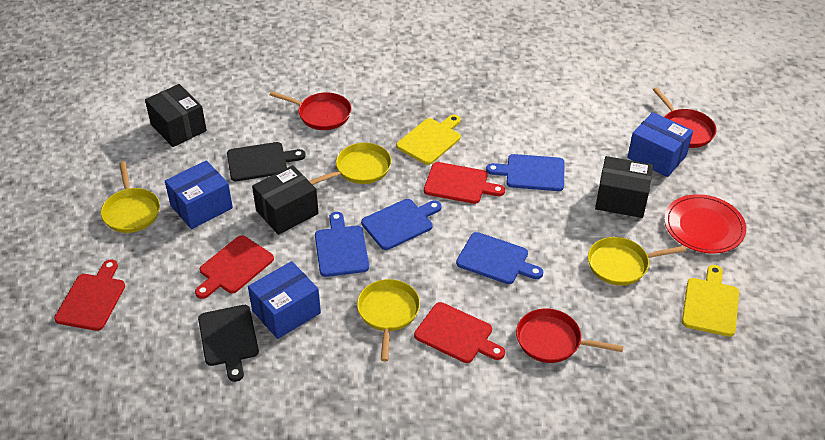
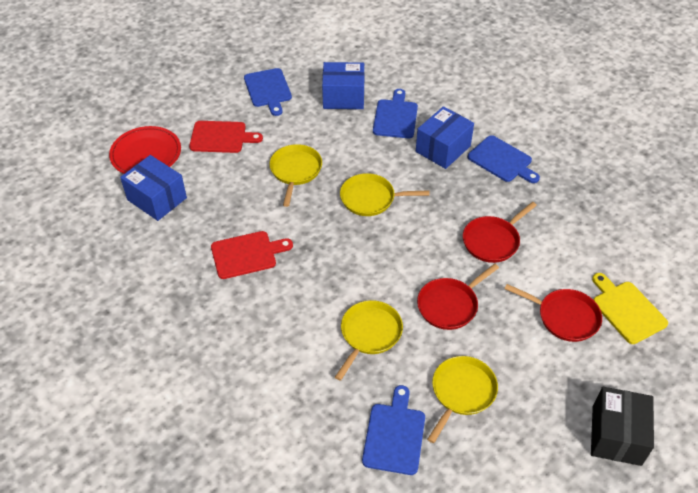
black box: [145,84,207,147] [252,165,319,235] [595,156,653,218] = 3 -> [591,387,654,466] = 1
black cutting board: [198,305,259,382] [227,142,306,181] = 2 -> none = 0
red cutting board: [54,260,125,331] [195,236,274,299] [414,302,505,363] [424,162,505,204] = 4 -> [189,121,263,153] [211,231,293,279] = 2
yellow cutting board: [396,115,461,165] [682,265,739,337] = 2 -> [592,273,668,344] = 1

